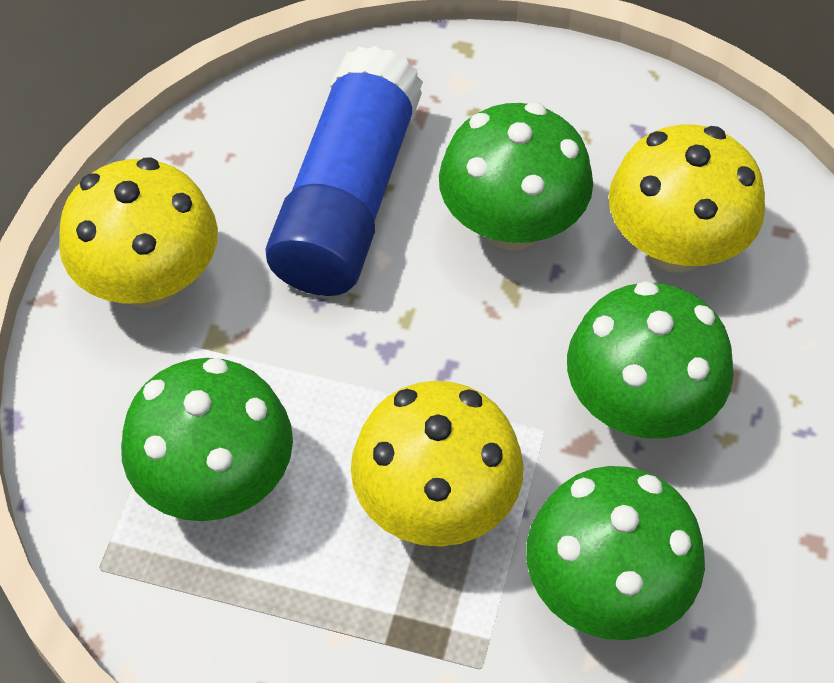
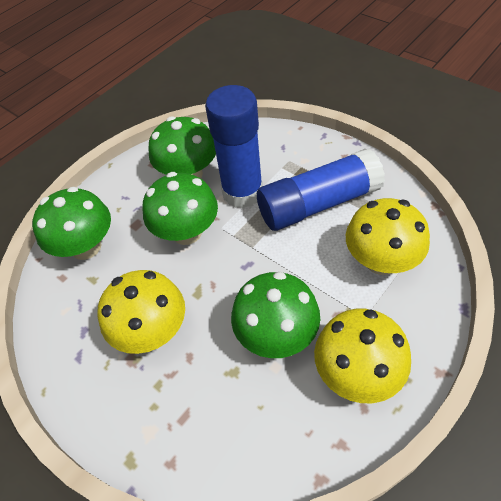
blue glue stick: [265,46,423,296] = 1 -> [205,85,263,208] [257,148,385,231] = 2

